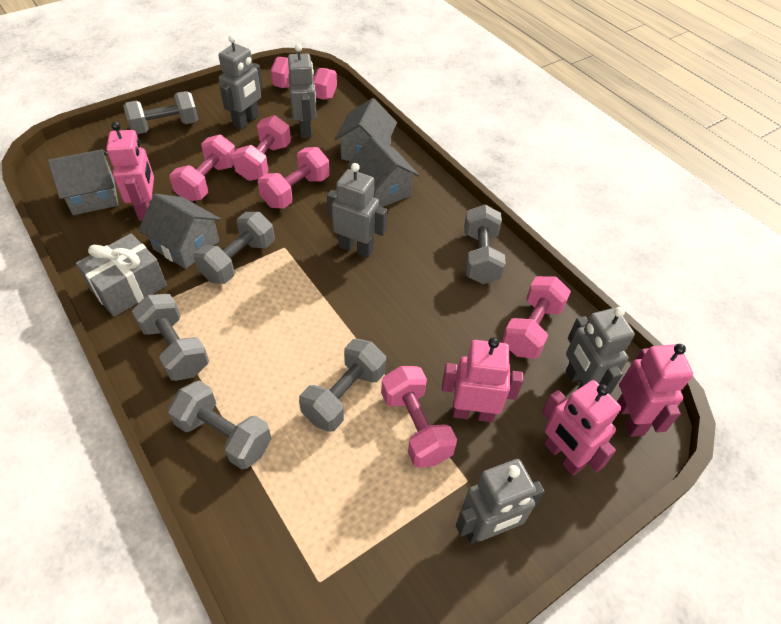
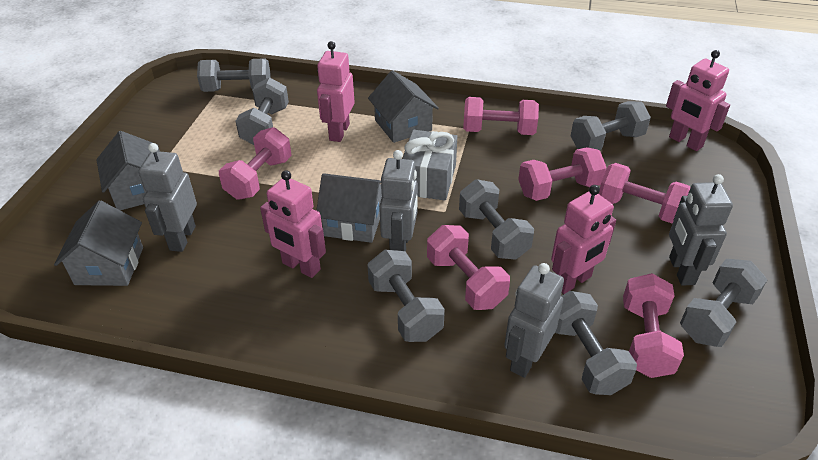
grey dumbbell: [123,91,198,134] [132,294,209,381] [168,380,272,469] [194,212,274,284] [299,339,386,432] [464,205,506,284] = 6 -> [197,59,271,92] [236,77,289,145] [367,250,445,342] [459,179,534,260] [555,291,637,395] [571,101,651,150] [680,259,767,347] = 7
grey robot: [218,35,263,129] [288,44,316,138] [327,163,387,258] [456,459,545,544] [566,307,635,394] = 5 -> [138,143,197,252] [379,150,418,252] [504,263,564,378] [669,174,733,286] = 4

